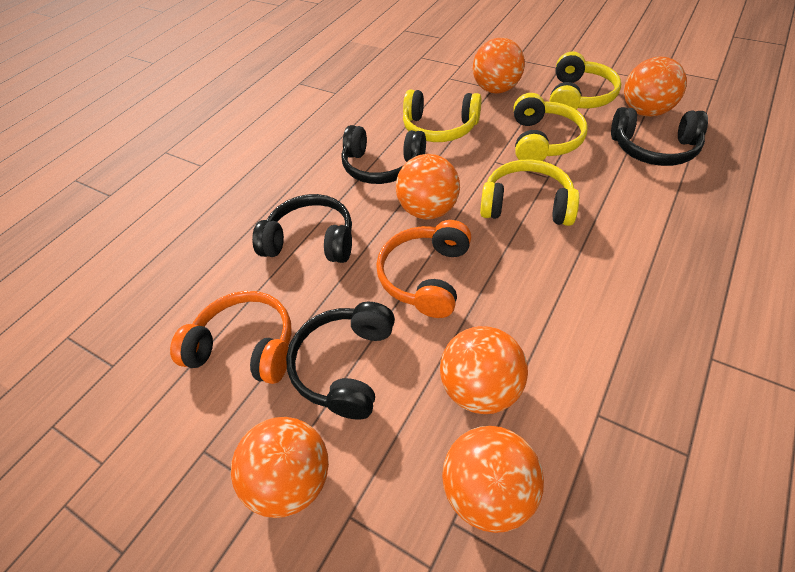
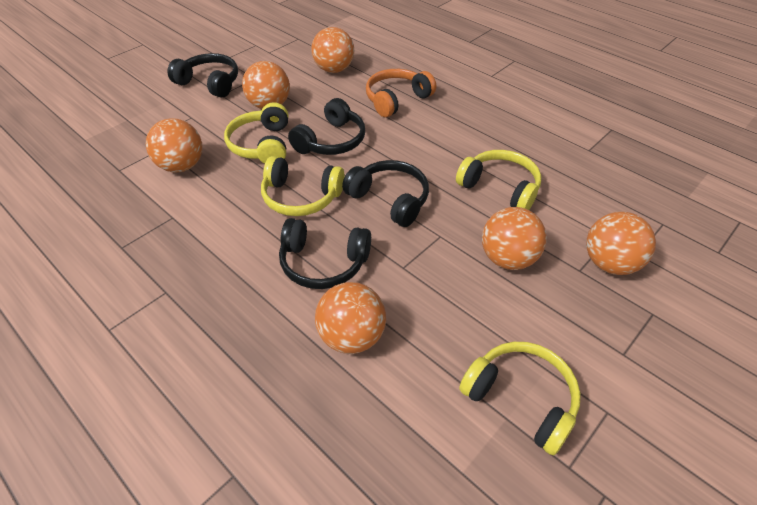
orange headphones: [170,291,292,384] [376,220,471,318] = 2 -> [366,69,436,117] = 1

